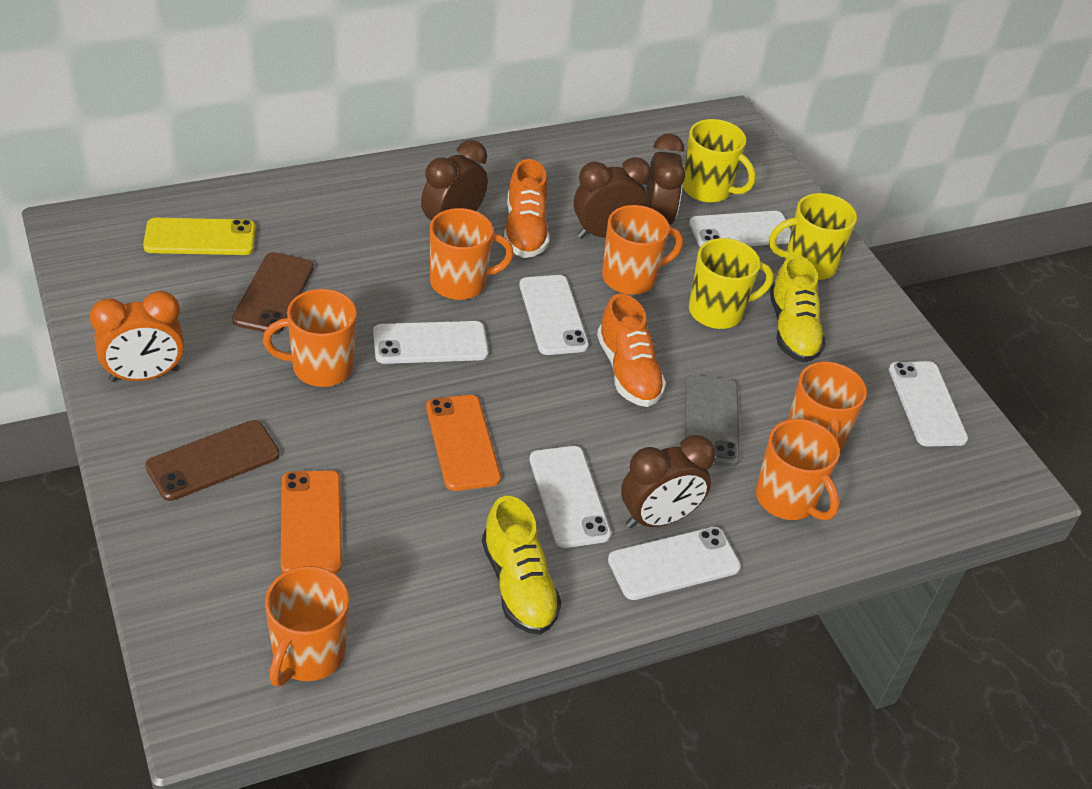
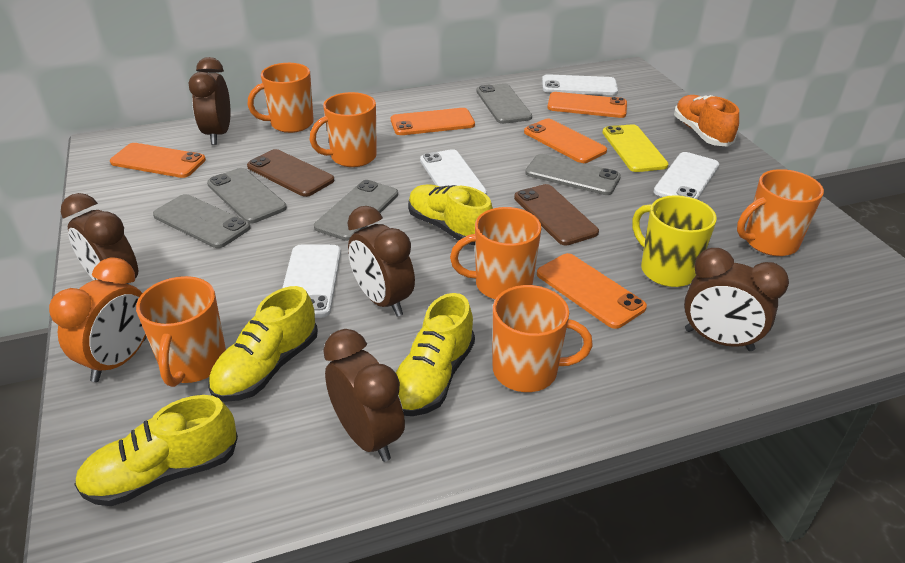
brown clock: [421,140,488,221] [574,157,651,238] [621,435,715,528] [646,133,685,225] = 4 -> [61,193,138,284] [188,57,231,145] [323,329,405,462] [348,206,415,317] [684,248,789,351] = 5
grey phone: [685,375,740,467] = 1 -> [153,194,251,248] [207,168,287,224] [314,180,398,241] [476,83,532,124] [525,154,621,195] = 5
orange phone: [281,470,342,574] [426,395,501,491] = 2 -> [110,143,206,178] [391,108,475,135] [524,119,607,163] [537,253,647,329] [547,92,627,118] = 5
orange shoe: [504,159,549,258] [597,294,666,407] = 2 -> [674,95,739,147] = 1
white phone: [373,321,489,364] [519,275,589,355] [529,446,612,548] [608,527,741,600] [689,211,791,247] [889,361,968,447] = 6 -> [283,245,341,318] [420,149,487,195] [542,74,618,95] [654,152,719,200] = 4
yellow mug: [682,119,756,203] [689,238,773,329] [769,193,857,280] = 3 -> [632,195,717,287] = 1
yellow shoe: [482,496,562,635] [770,255,826,362] = 2 -> [74,395,238,506] [208,286,318,402] [396,293,475,416] [408,184,493,245] = 4

